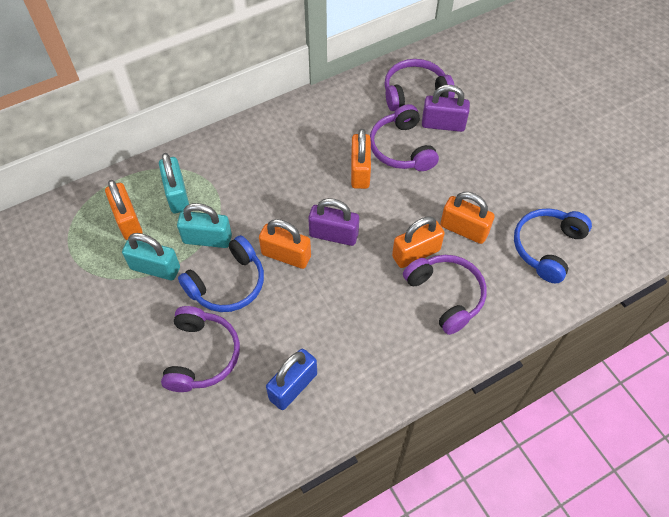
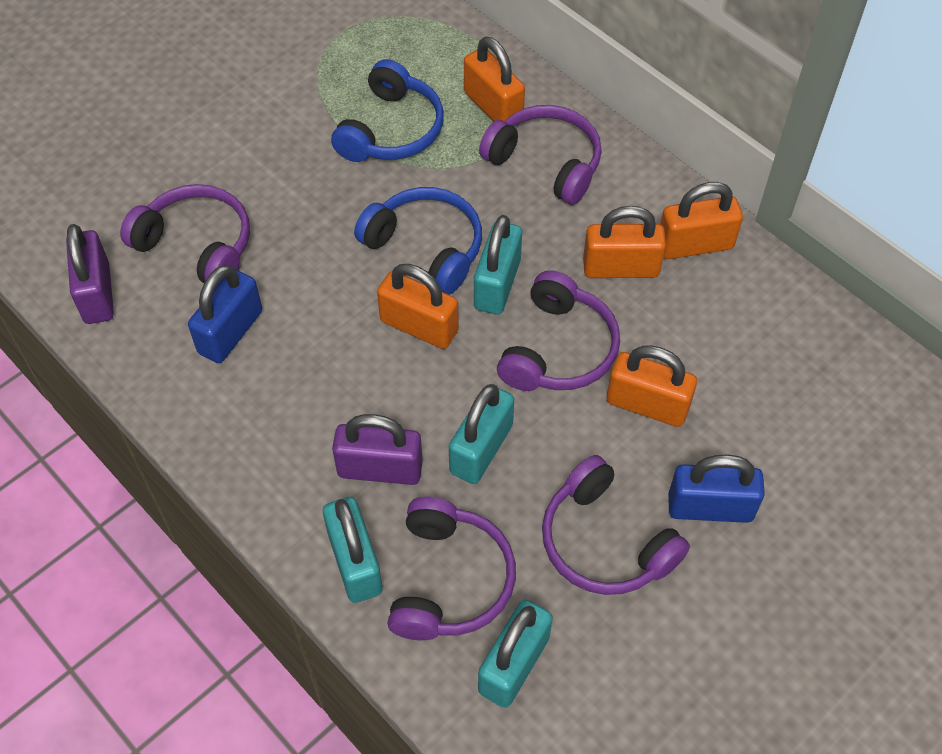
blue padlock: [266,349,317,410] = 1 -> [188,265,262,363] [668,454,765,523] = 2
purple headphones: [161,306,240,392] [370,104,439,171] [384,59,455,111] [403,255,487,335] = 4 -> [120,184,250,284] [387,496,516,640] [479,105,602,205] [497,270,620,391] [542,455,690,595] = 5
turquoise padlock: [122,233,180,280] [159,153,189,213] [177,203,232,248] = 3 -> [323,497,382,603] [449,384,514,484] [474,215,522,314] [478,599,553,708] = 4

